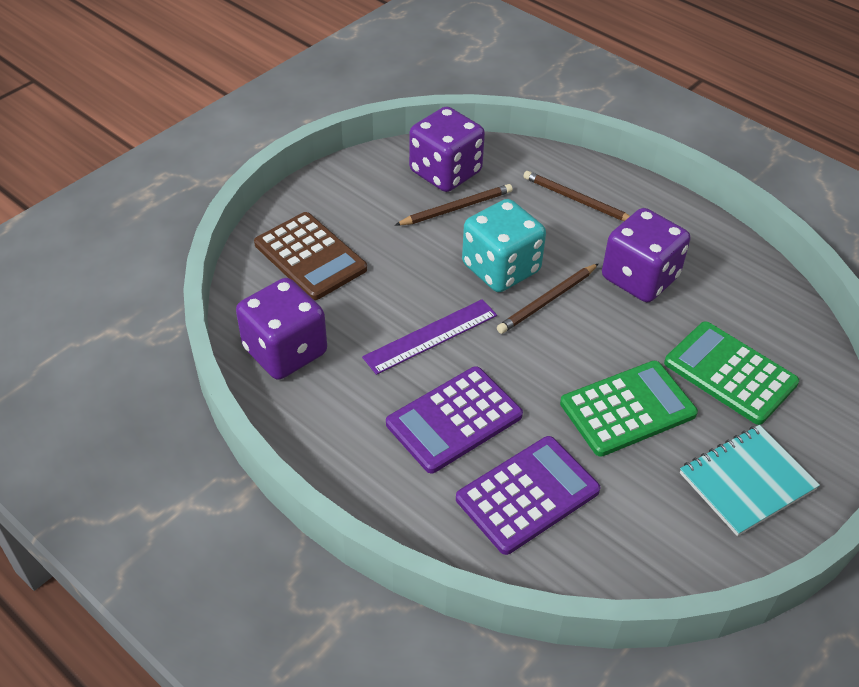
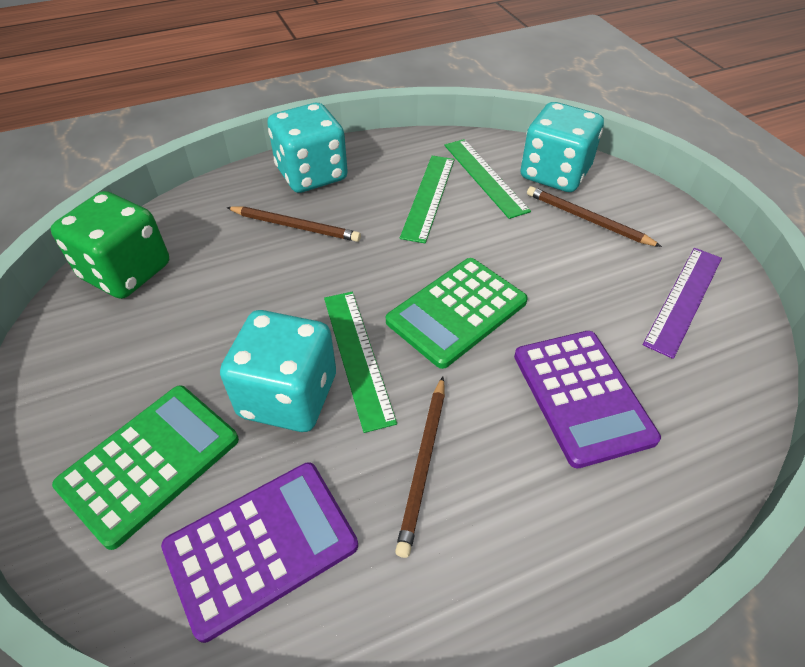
brown calculator: [254,212,367,300] = 1 -> none = 0
green dice: none = 0 -> [51,191,169,299] = 1
green ruler: none = 0 -> [324,292,397,433] [400,156,455,243] [444,139,531,219] = 3
purple dice: [236,278,327,380] [409,106,485,192] [602,208,691,302] = 3 -> none = 0
turquoise dice: [462,199,546,292] = 1 -> [220,310,336,432] [267,103,348,193] [520,102,604,192] = 3
turquoise notebook: [680,425,820,536] = 1 -> none = 0

